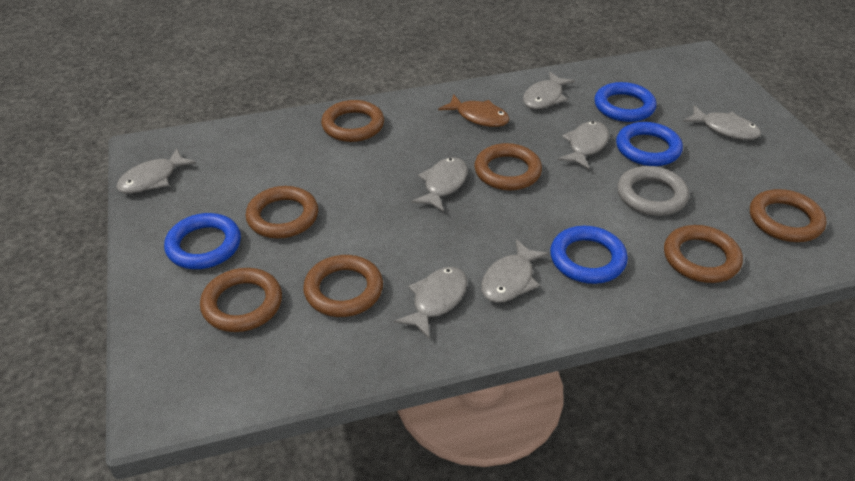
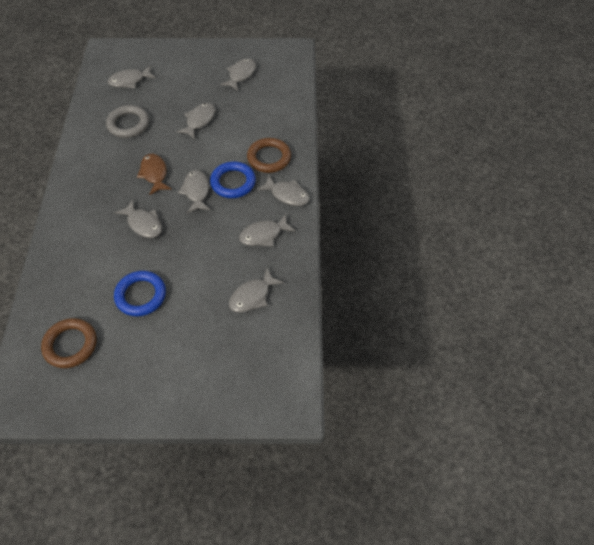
blue ring: [164,213,241,269] [550,226,628,284] [594,82,657,122] [616,122,683,166] = 4 -> [114,271,166,317] [210,162,256,198] = 2
brown ring: [200,268,282,332] [245,186,318,239] [303,255,383,317] [321,100,384,142] [474,143,542,191] [664,225,743,283] [750,189,826,242] = 7 -> [41,318,97,368] [247,138,291,173] = 2
grey fish: [116,148,196,194] [394,267,467,339] [412,157,468,212] [481,239,549,303] [523,72,575,109] [558,121,609,169] [683,105,761,140] = 7 -> [108,66,156,88] [114,199,162,238] [177,103,215,139] [178,170,210,213] [220,58,256,91] [229,268,284,313] [239,214,296,246] [257,174,310,206] = 8

